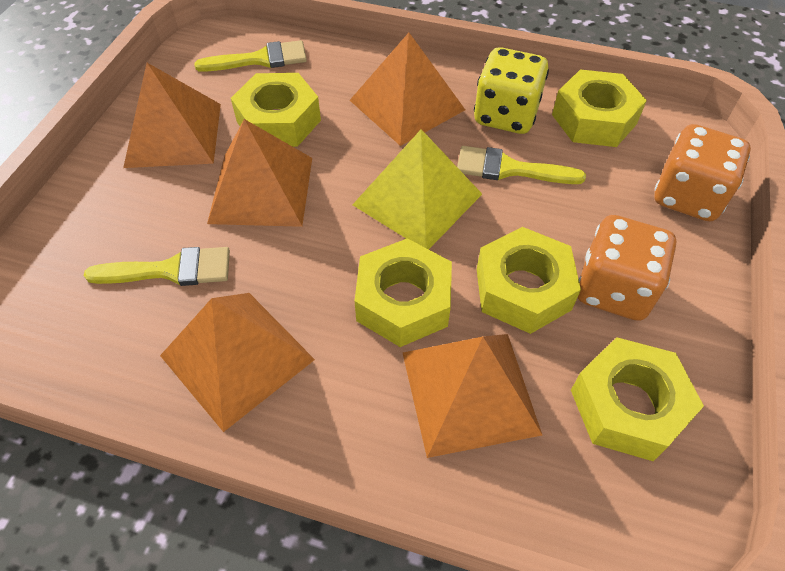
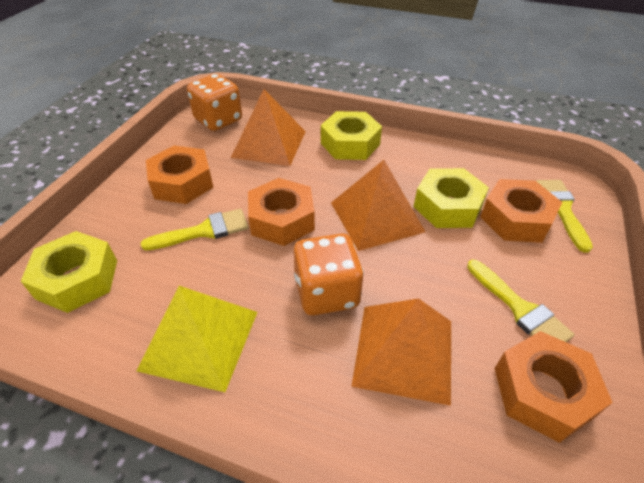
orange nut: none = 0 -> [146,146,213,204] [248,178,315,246] [480,179,562,243] [495,331,613,443] = 4
orange pyramid: [123,63,221,168] [160,293,315,432] [207,119,312,227] [350,33,465,146] [403,334,542,458] = 5 -> [231,89,306,166] [331,160,425,251] [351,298,451,406] = 3
yellow dice: [474,47,549,134] = 1 -> none = 0
yellow nut: [231,73,321,147] [354,238,452,347] [477,227,581,334] [552,69,647,147] [571,337,704,461] = 5 -> [21,231,117,313] [321,111,382,160] [414,168,489,228] = 3

